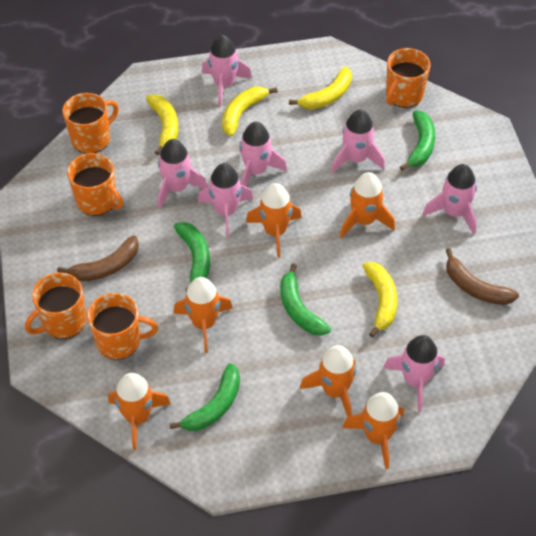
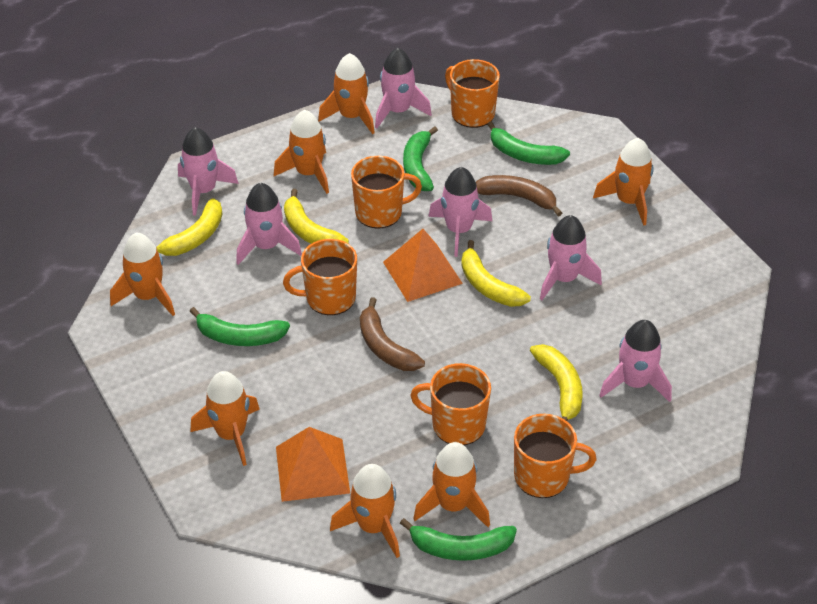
orange pyramid: none = 0 -> [276,427,350,502] [383,229,463,302] = 2
orange rocket: [108,373,171,450] [173,277,233,353] [246,183,302,258] [300,345,356,417] [340,172,395,238] [342,392,404,469] = 6 -> [110,233,175,316] [191,371,260,466] [274,110,329,194] [318,53,375,134] [330,464,400,558] [413,442,490,527] [593,138,654,226] = 7
pink rocket: [158,139,208,209] [198,163,253,237] [202,35,252,106] [239,122,287,187] [331,110,385,173] [383,335,445,412] [423,164,477,234] = 7 -> [178,127,239,216] [236,183,302,265] [375,48,432,128] [428,167,492,257] [540,215,602,300] [599,320,672,402] = 6

